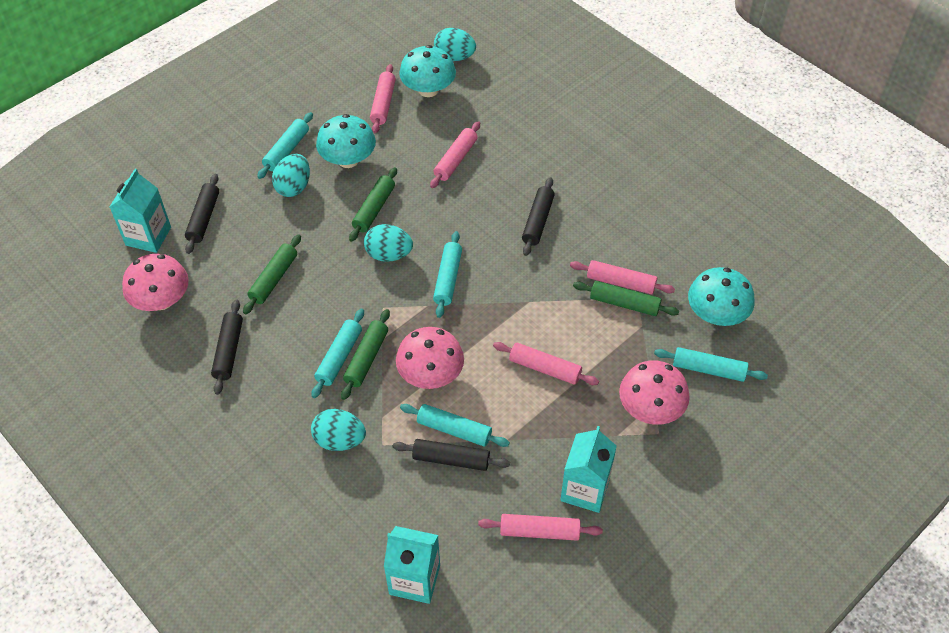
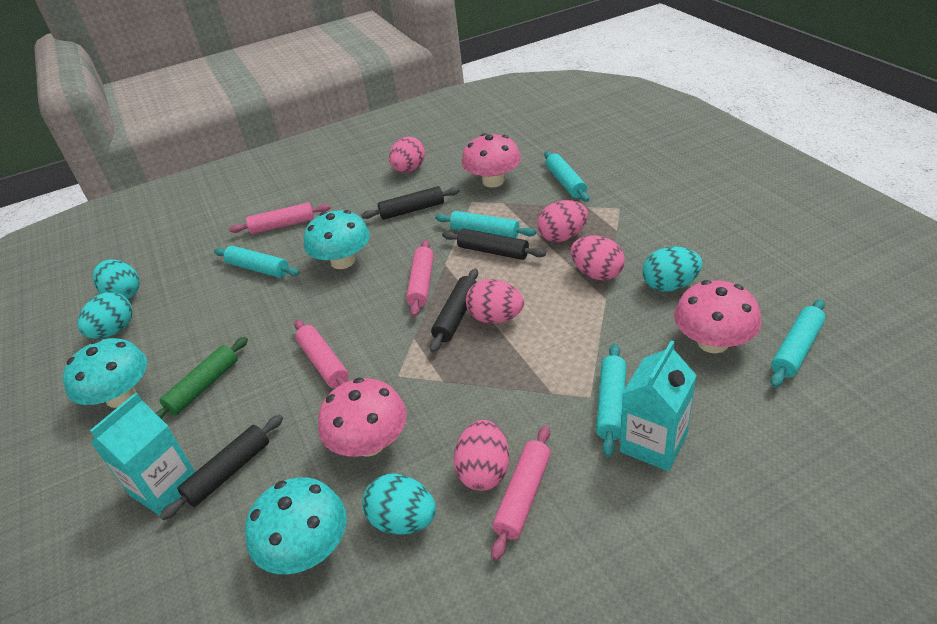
green rolling pin: [243,234,301,314] [341,309,390,400] [349,167,397,242] [573,281,679,316] = 4 -> [156,337,248,419] = 1
pink egg: none = 0 -> [389,137,425,173] [454,420,509,491] [466,279,524,324] [538,200,588,242] [571,235,625,281] = 5
pink rolling pin: [370,64,396,133] [430,121,480,188] [478,514,603,541] [493,342,599,385] [570,260,675,294] = 5 -> [229,202,330,234] [294,320,349,388] [406,240,434,317] [491,425,551,560] = 4
turquoise carton: [110,169,171,253] [384,526,440,604] [560,426,617,513] = 3 -> [90,393,195,516] [620,341,697,471] = 2

